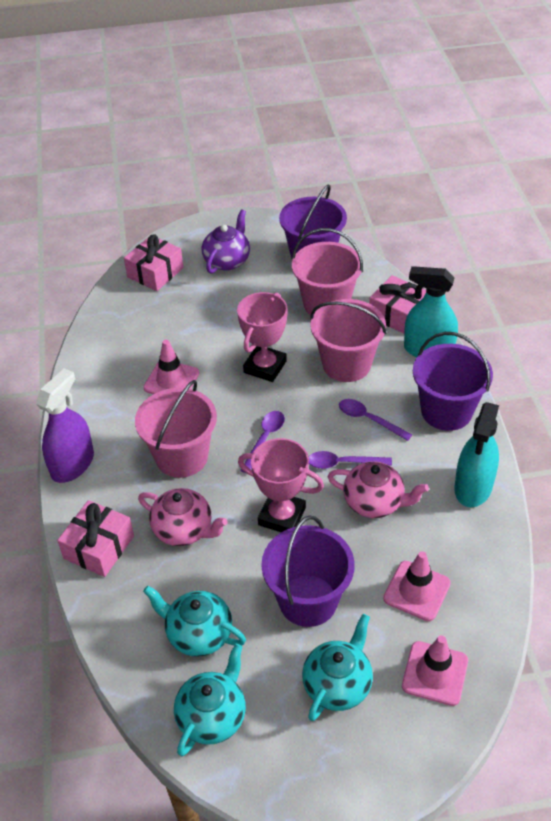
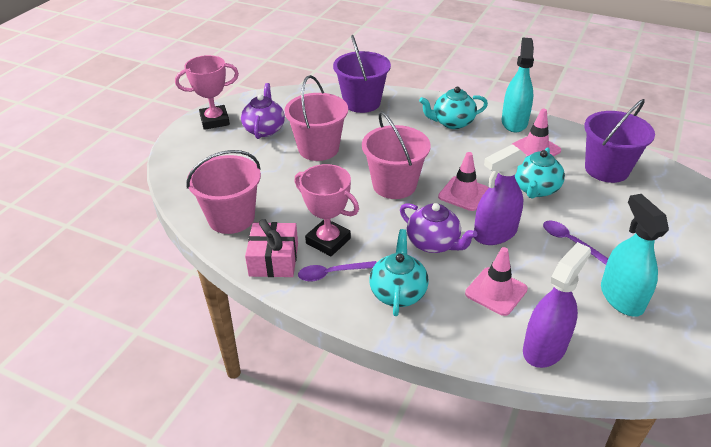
pink gift: [57,500,134,577] [124,235,183,291] [369,275,426,334] = 3 -> [245,219,298,277] = 1
pink teapot: [138,488,228,546] [328,462,429,518] = 2 -> none = 0
purple bucket: [261,515,355,627] [279,185,347,259] [413,332,493,431] = 3 -> [333,35,391,113] [584,99,655,183] = 2
purple spoon: [240,411,285,473] [309,451,392,469] [339,399,412,441] = 3 -> [298,261,377,282] [543,220,608,265] = 2
purple spray bottle: [36,368,94,483] = 1 -> [474,144,526,245] [523,242,591,368] = 2
purple teapot: [202,209,250,274] = 1 -> [241,83,285,139] [400,203,477,253] = 2

